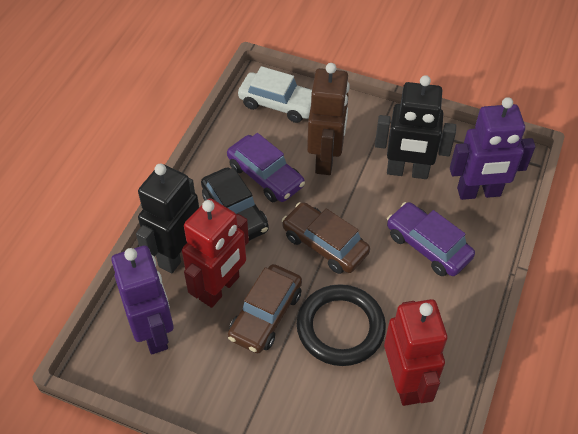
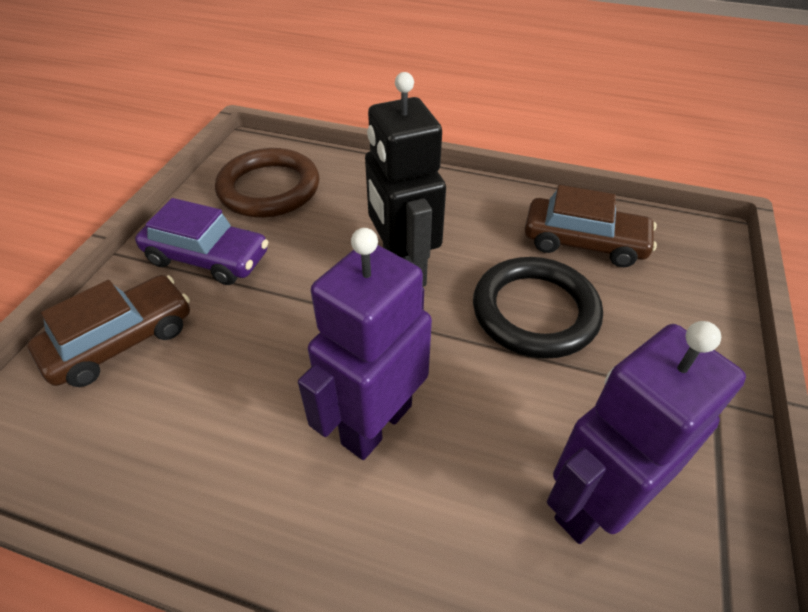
black car: [201,167,269,241] = 1 -> none = 0
black robot: [136,164,199,273] [375,75,456,179] = 2 -> [365,72,446,287] = 1
brown ring: none = 0 -> [215,148,319,218] = 1
brown robot: [307,63,350,175] = 1 -> none = 0
purple car: [227,133,305,202] [387,202,475,276] = 2 -> [135,198,268,285] = 1
red robot: [182,198,249,308] [384,299,447,406] = 2 -> none = 0
white car: [238,66,312,123] = 1 -> none = 0

